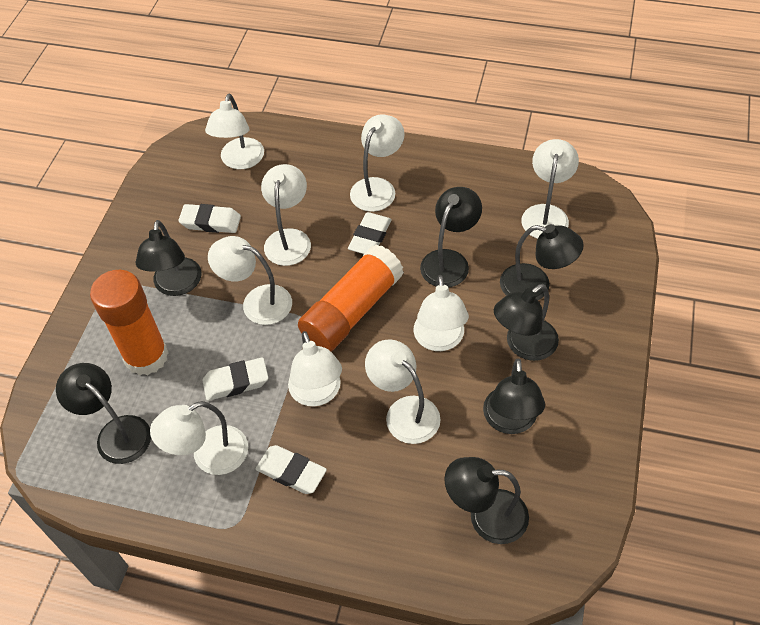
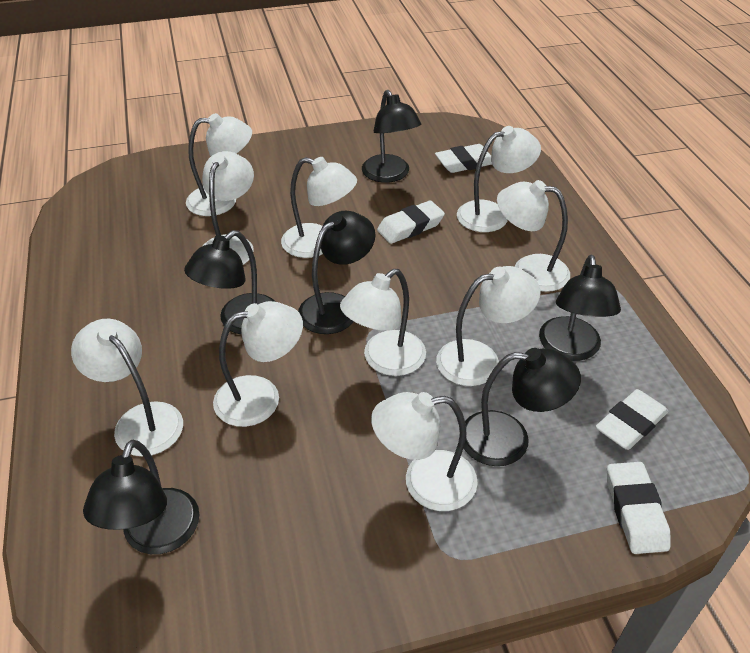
black lamp: [56,363,151,464] [135,220,202,296] [420,187,482,288] [444,457,529,544] [483,358,545,434] [494,284,559,361] [500,224,584,300] = 7 -> [83,440,199,554] [184,230,276,335] [298,211,375,334] [362,90,421,183] [464,348,581,466] [539,255,621,361] = 6
orange glue stick: [90,270,169,375] [298,245,404,351] = 2 -> none = 0
white lamp: [150,401,248,475] [205,94,264,169] [208,236,292,325] [261,164,311,266] [288,331,342,406] [350,115,404,212] [365,339,441,444] [413,275,469,351] [521,139,579,239] = 9 -> [71,319,183,456] [186,113,252,216] [202,151,254,265] [213,301,303,427] [281,157,357,258] [340,269,426,376] [371,392,478,511] [436,266,541,386] [457,126,541,232] [497,180,570,292] = 10

